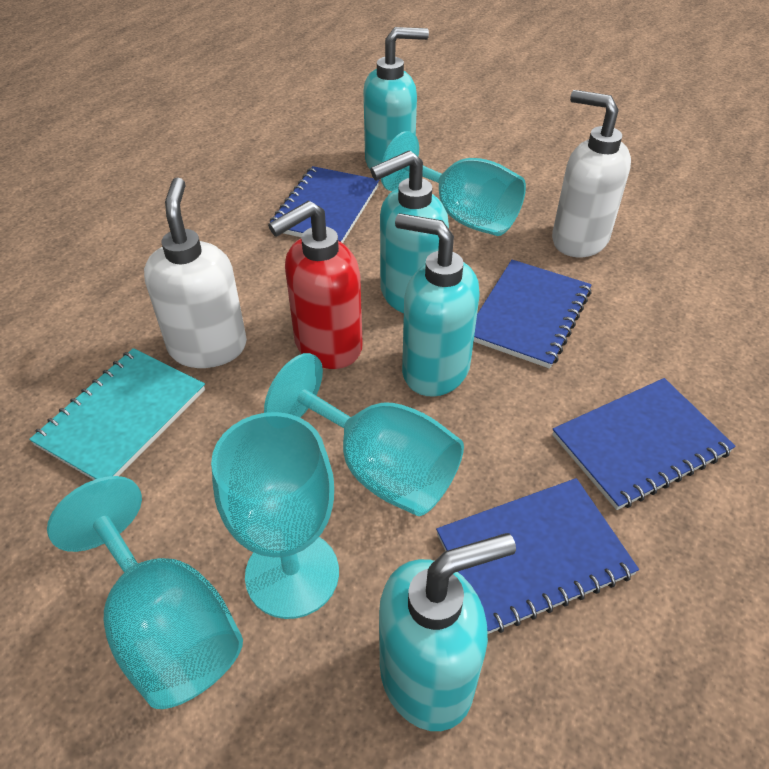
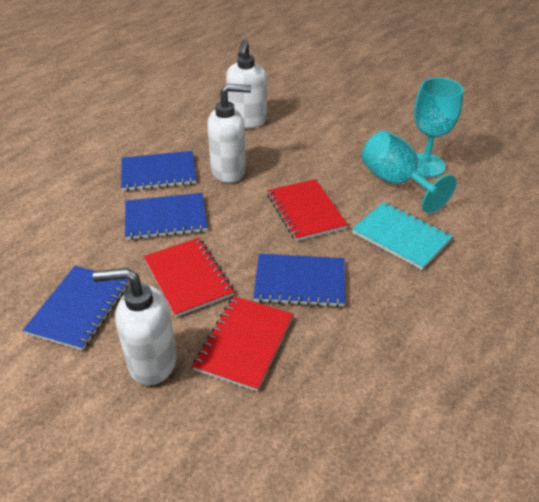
red notebook: none = 0 -> [144,238,234,317] [192,296,293,392] [267,179,348,241] = 3
red soap dispenser: [268,201,363,369] = 1 -> none = 0
turquoise goblet: [47,476,243,709] [211,412,339,619] [264,353,464,516] [381,131,526,236] = 4 -> [361,130,456,213] [414,78,464,177] = 2
turquoise soap dispenser: [363,27,429,169] [370,150,449,313] [379,533,516,731] [395,213,480,397] = 4 -> none = 0
white soap dispenser: [144,177,247,368] [552,90,631,257] = 2 -> [93,268,177,386] [207,84,251,183] [226,40,267,128] = 3

